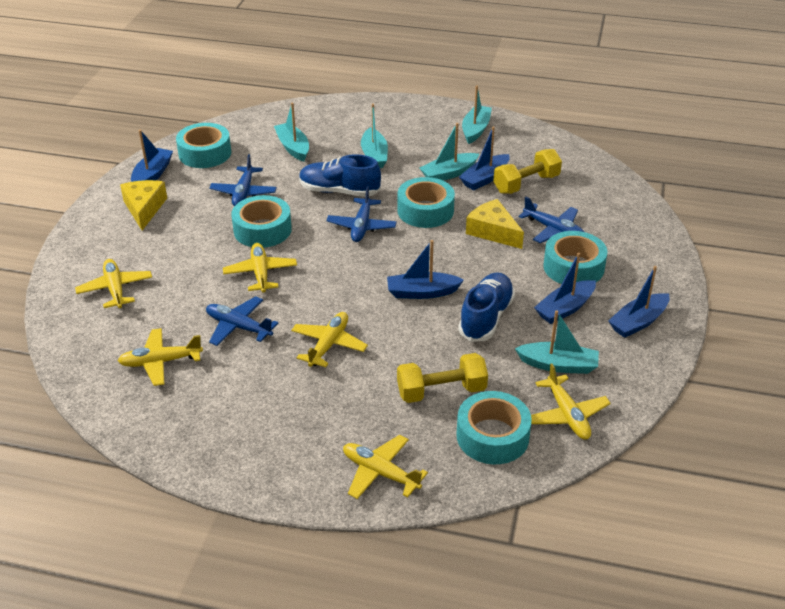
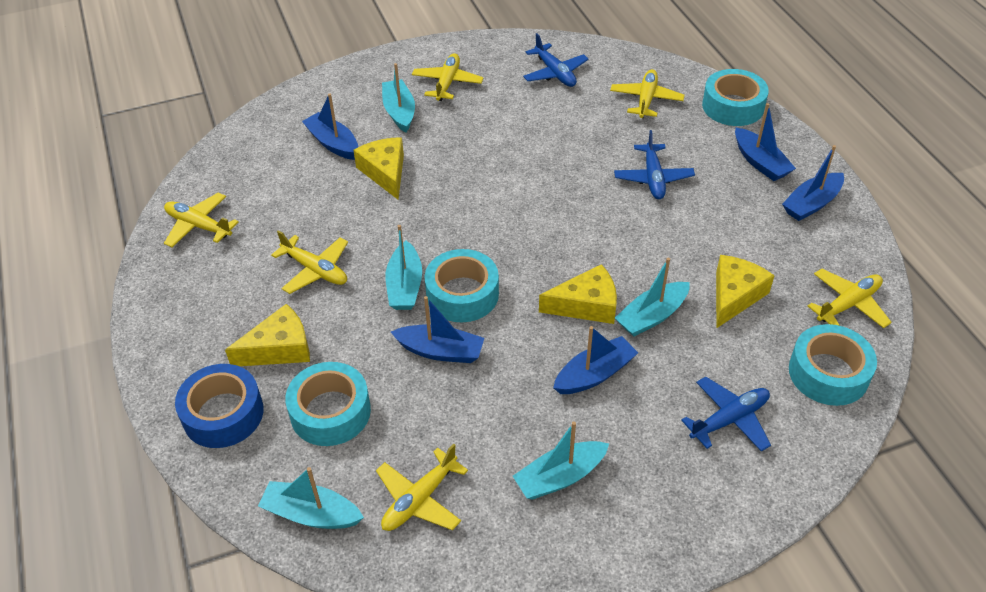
blue plane: [206,296,279,346] [209,154,277,206] [326,186,397,242] [519,196,584,243] = 4 -> [523,33,589,87] [614,130,695,199] [681,377,771,452] = 3
blue shoe: [299,154,381,197] [458,272,515,342] = 2 -> none = 0
blue tape: none = 0 -> [175,364,264,448] = 1
turquoise tape: [176,123,232,168] [231,195,292,248] [397,177,455,228] [456,391,532,464] [543,231,607,284] = 5 -> [285,362,371,446] [424,249,499,322] [702,69,769,126] [789,324,877,406] = 4
yellow cheese: [120,180,167,231] [466,199,524,249] = 2 -> [225,304,310,366] [353,137,404,200] [539,264,617,324] [716,255,775,328] = 4
yellow dumbbell: [397,353,488,403] [493,149,562,194] = 2 -> none = 0

